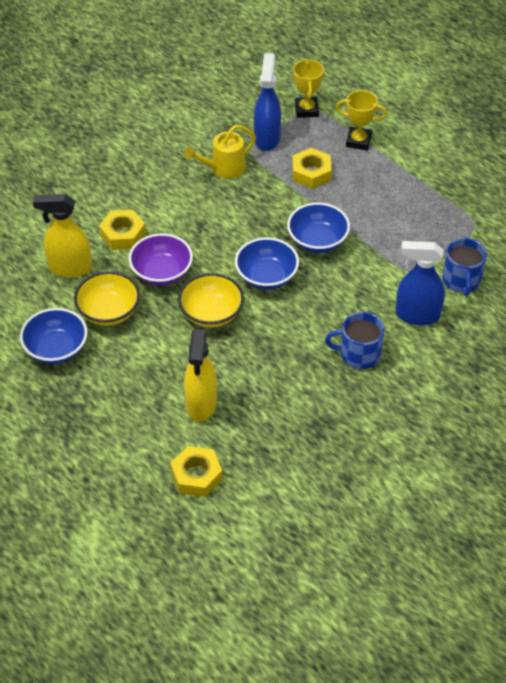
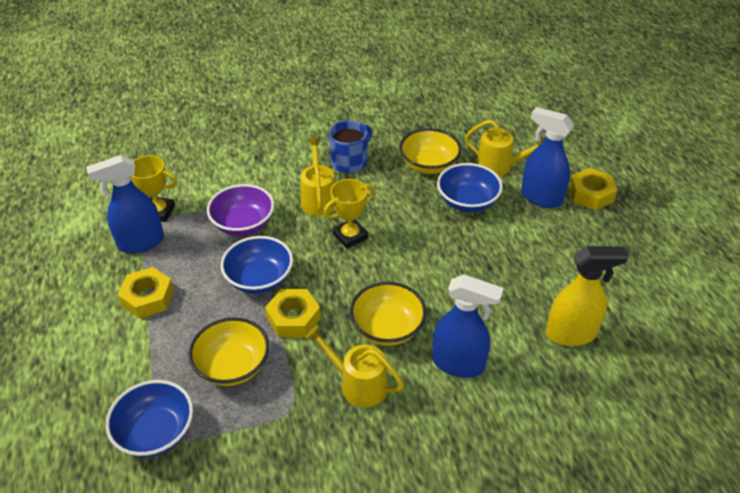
blue mug: [325,312,385,369] [442,238,487,296] = 2 -> [329,120,372,173] = 1
blue spray bottle: [254,53,281,151] [395,241,445,325] = 2 -> [86,155,164,253] [432,275,504,378] [521,107,574,208] = 3
yellow bowl: [74,271,140,326] [178,273,244,328] = 2 -> [189,317,269,386] [350,282,426,346] [399,129,461,174] = 3
yellow spray bottle: [33,194,92,278] [184,329,217,422] = 2 -> [546,246,629,346] = 1
yellow watering can: [184,125,256,179] = 1 -> [300,138,335,216] [305,325,404,408] [465,120,545,176] = 3

